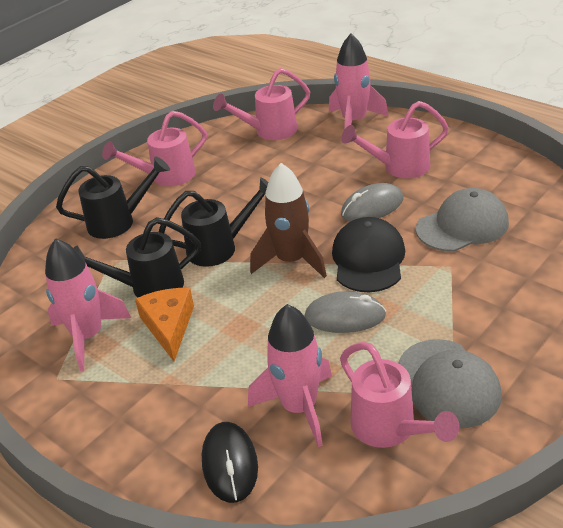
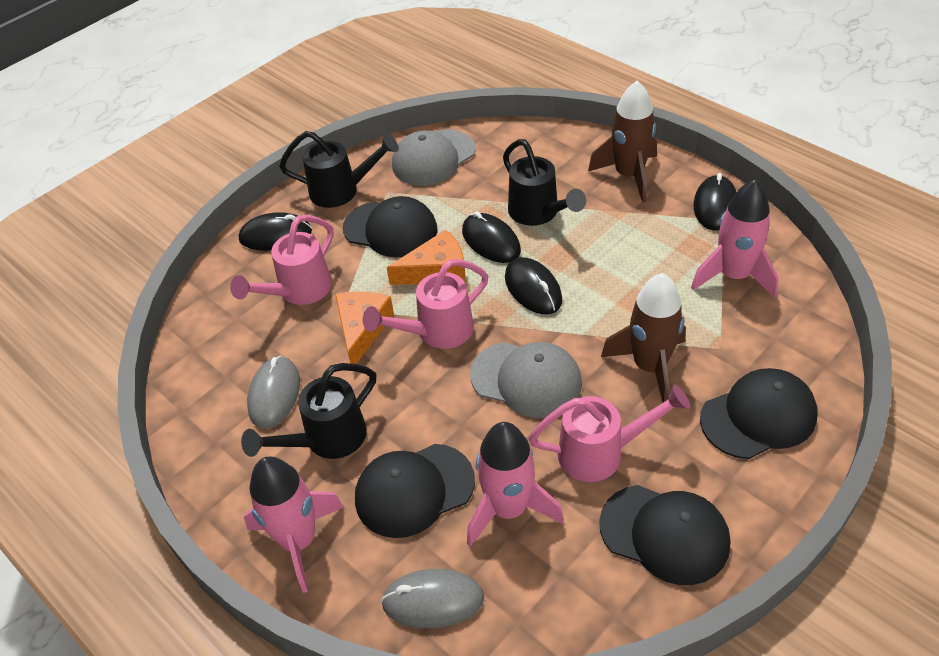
black cap: [332,217,405,292] = 1 -> [343,196,437,258] [355,444,475,538] [599,485,730,585] [700,368,817,459] = 4
black mouse: [202,422,258,503] = 1 -> [239,212,312,251] [462,211,521,263] [505,257,562,314] [694,173,736,231] = 4
brown rocket: [250,163,327,278] = 1 -> [588,81,657,203] [601,273,686,402] = 2
orange cheese: [135,288,194,361] = 1 -> [335,291,394,364] [387,230,466,285] = 2
pink watering can: [102,111,207,186] [213,68,310,140] [340,342,460,448] [341,101,449,178] = 4 -> [230,215,334,305] [363,259,489,349] [529,385,690,482] = 3

